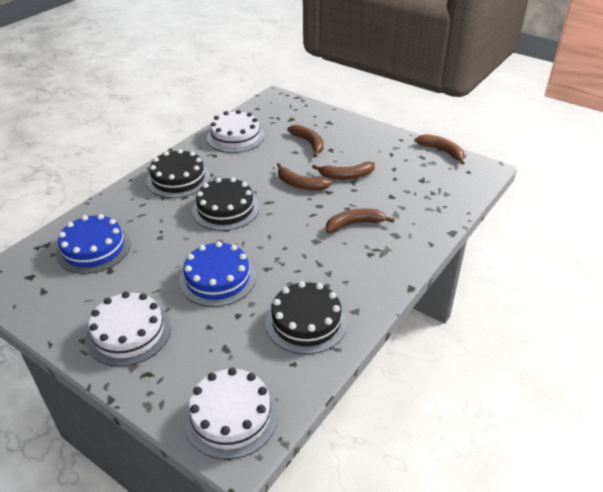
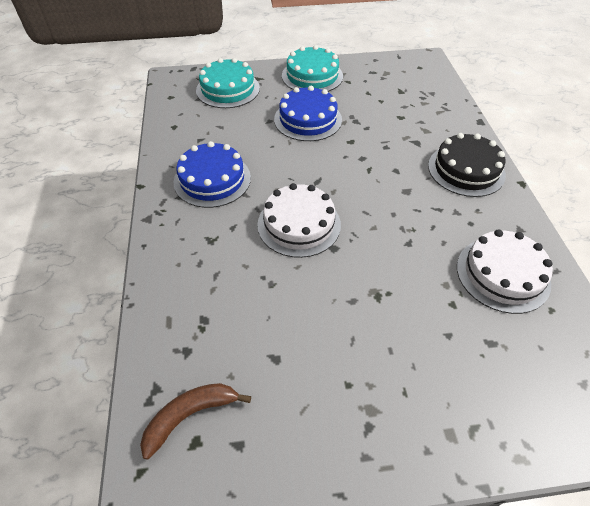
black cake: [146,149,210,198] [192,177,259,231] [265,281,348,354] = 3 -> [428,133,506,197] = 1
brown banana: [277,163,333,191] [287,125,324,157] [312,162,375,180] [326,208,395,233] [414,134,465,165] = 5 -> [140,383,251,460] = 1
turquoise cake: none = 0 -> [196,58,260,108] [282,45,343,92] = 2
white cake: [86,292,171,366] [183,368,279,459] [207,110,264,153] = 3 -> [257,183,341,258] [457,229,553,314] = 2

